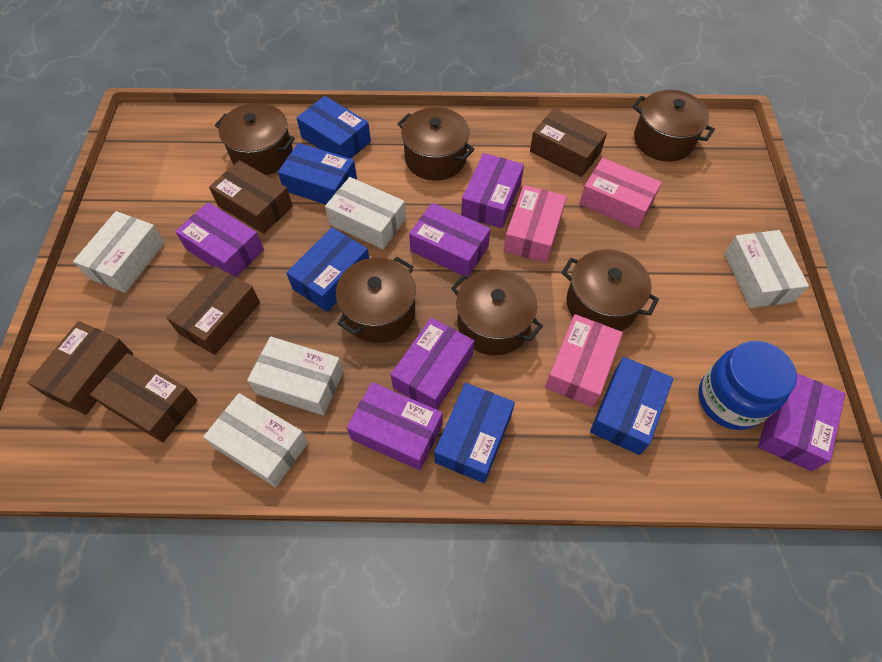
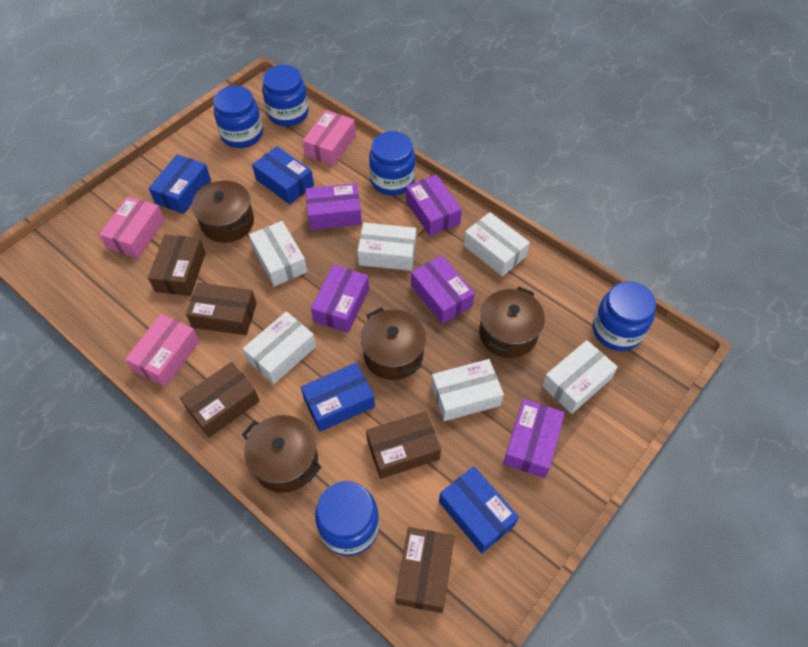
blue box: [278,143,357,205] [286,227,369,312] [297,96,371,159] [434,383,515,483] [590,357,674,455] = 5 -> [148,154,211,214] [252,146,314,204] [301,363,375,432] [439,466,519,553] = 4
blue jar: [698,341,797,430] = 1 -> [213,86,263,148] [262,65,309,126] [315,481,379,556] [369,131,415,195] [593,281,656,351] = 5
brown pot: [215,103,295,175] [336,257,416,343] [398,107,475,181] [451,269,543,355] [561,249,659,331] [633,90,715,162] = 6 -> [192,181,254,243] [242,415,322,493] [360,308,426,380] [479,287,545,358] = 4
purple box: [175,202,264,277] [347,382,443,470] [391,318,474,410] [409,203,491,276] [461,153,524,228] [758,373,845,471] = 6 -> [306,183,362,230] [311,265,369,333] [406,174,462,236] [411,255,475,324] [503,399,565,478] = 5
white box: [73,211,165,293] [203,393,308,487] [247,337,344,416] [325,177,406,249] [724,230,809,308] = 5 -> [243,311,316,384] [249,221,307,287] [357,223,416,271] [431,359,504,421] [464,212,530,276] [542,340,618,414] = 6

